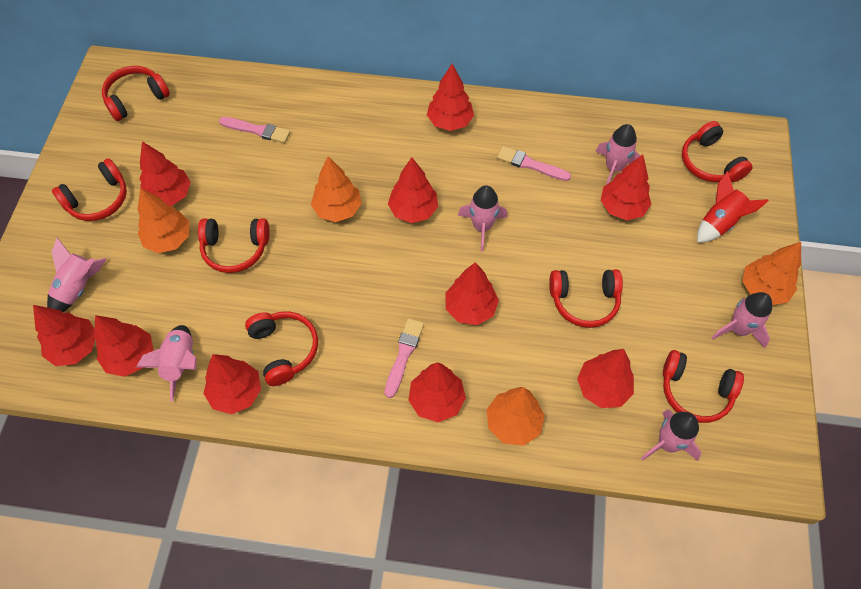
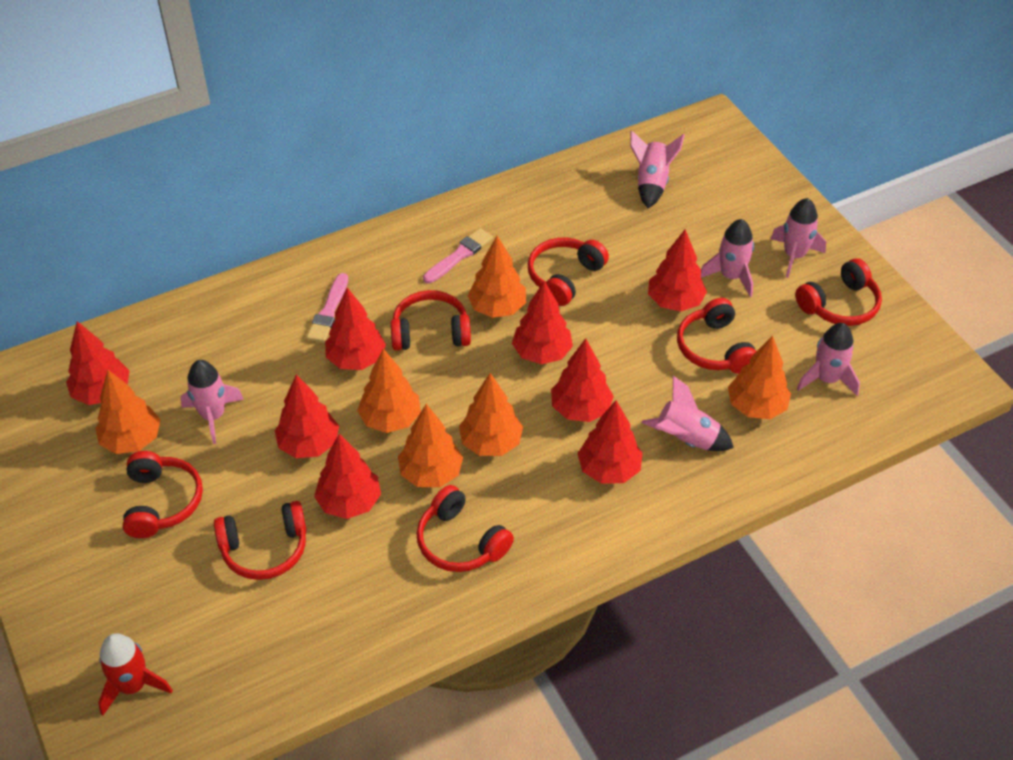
orange tree: [138,188,190,253] [311,156,362,222] [487,387,545,446] [742,242,801,305] = 4 -> [96,370,161,454] [357,349,421,433] [398,404,463,487] [459,373,523,456] [467,236,526,318] [728,336,791,419] = 6
pink brush: [219,117,290,143] [384,318,424,398] [497,146,571,181] = 3 -> [306,273,348,343] [423,228,493,284] = 2
red tree: [33,305,95,366] [94,315,154,377] [139,141,191,206] [203,354,261,414] [388,157,438,223] [408,362,466,422] [427,64,474,131] [445,262,499,325] [577,349,634,408] [601,154,651,220] = 10 -> [66,321,129,405] [275,374,339,458] [314,434,381,519] [325,288,386,370] [512,281,573,364] [551,338,614,422] [577,400,643,484] [648,229,707,312] = 8

